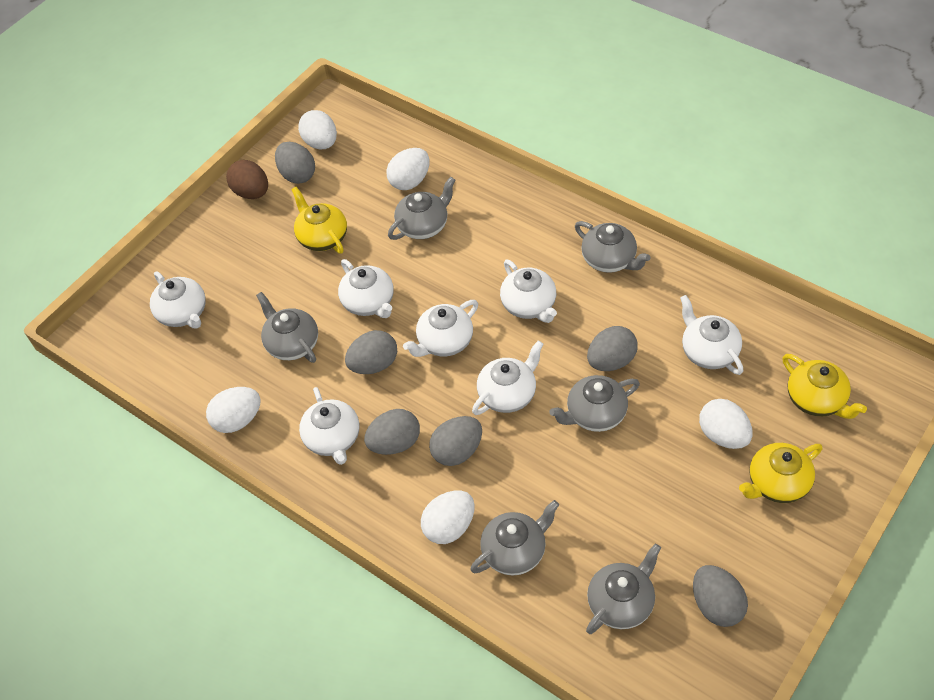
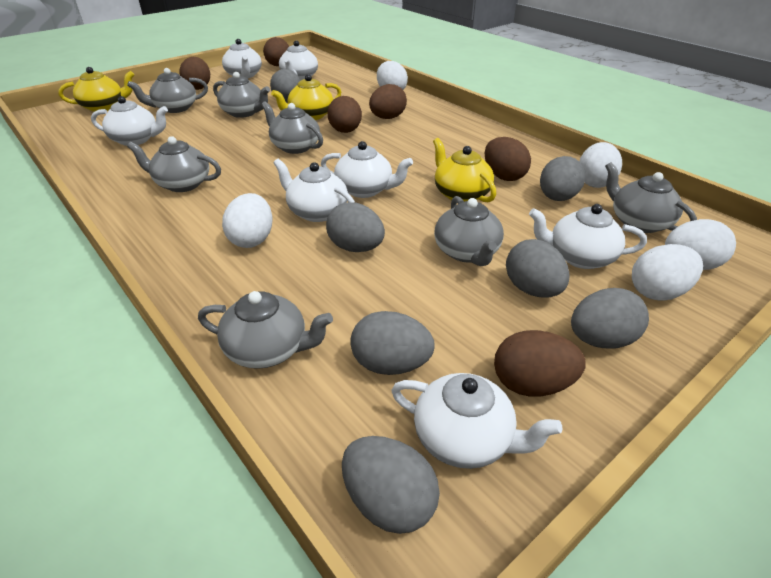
brown egg: [226,160,268,199] = 1 -> [179,57,210,90] [263,37,289,66] [327,96,362,133] [369,84,407,119] [485,137,531,181] [494,330,586,396] = 6
grey egg: [275,142,315,184] [345,330,397,374] [364,409,420,455] [429,416,482,466] [587,326,638,371] [693,565,748,627] = 6 -> [270,69,300,102] [326,202,385,252] [342,436,440,534] [350,311,435,375] [506,239,570,298] [540,156,585,201] [571,288,649,348] = 7
grey teapot: [256,292,318,363] [388,177,456,240] [470,500,559,575] [549,375,640,432] [575,221,651,273] [586,544,661,634] = 6 -> [127,68,208,113] [127,136,221,192] [198,291,333,369] [213,72,270,118] [261,101,323,154] [434,196,504,266] [605,162,697,233] = 7

